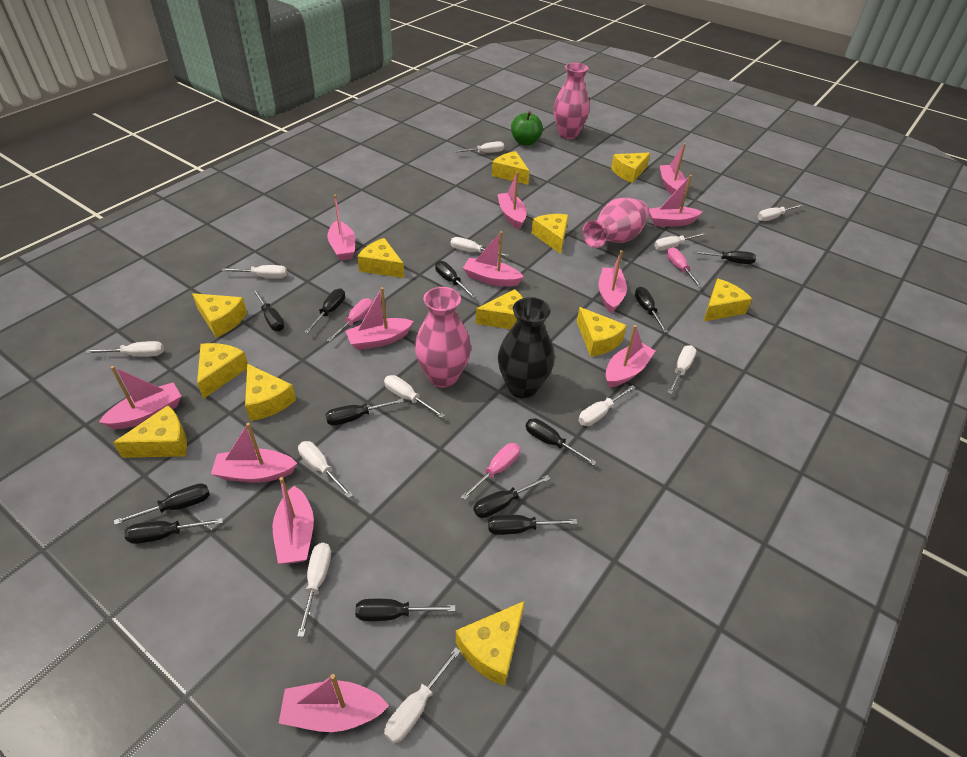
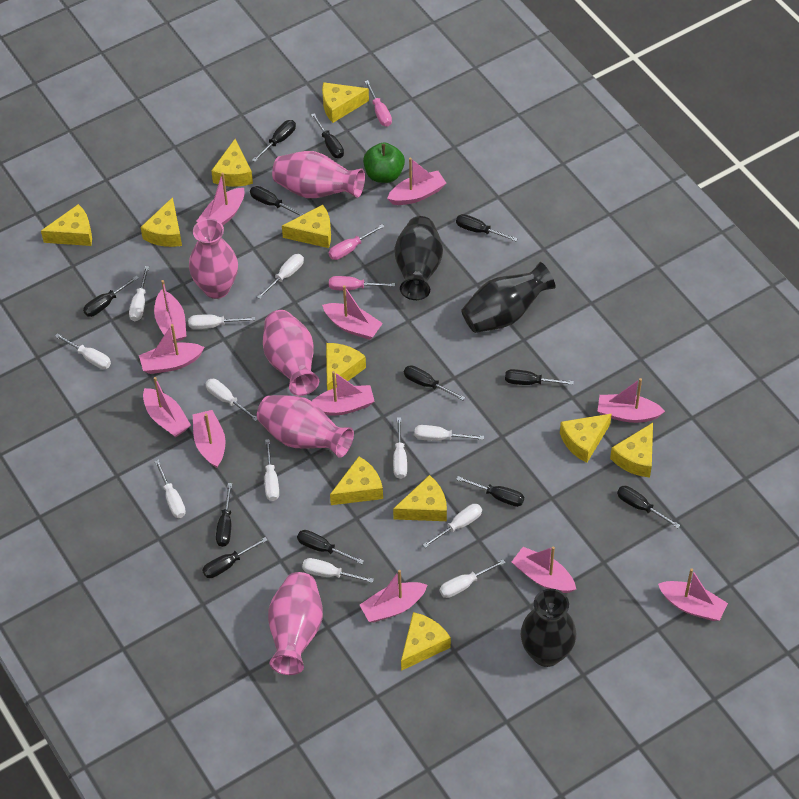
black vase: [498,297,555,398] = 1 -> [395,216,443,300] [461,262,556,333] [521,589,576,667] = 3
pink vase: [415,287,471,388] [554,63,590,139] [582,197,649,248] = 3 -> [189,219,238,299] [257,395,354,458] [263,310,319,396] [268,572,323,675] [272,151,365,198] = 5
yellow cheese: [113,405,187,458] [192,293,247,337] [197,343,248,399] [245,364,296,421] [357,238,404,278] [456,601,525,686] [476,289,523,329] [492,151,529,185] [531,214,568,254] [577,307,627,357] [611,152,650,183] [703,278,752,322] = 12 -> [41,204,92,246] [141,197,182,247] [211,139,253,187] [282,205,331,248] [322,82,369,123] [326,343,366,391] [330,457,383,505] [393,475,447,521] [401,612,451,671] [560,413,612,463] [610,423,653,477] = 11

